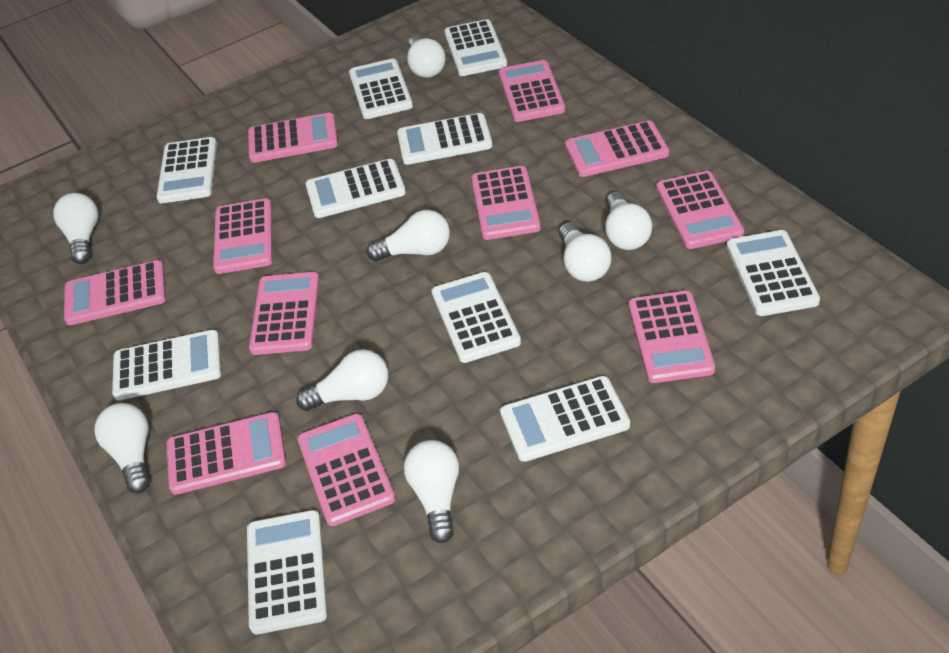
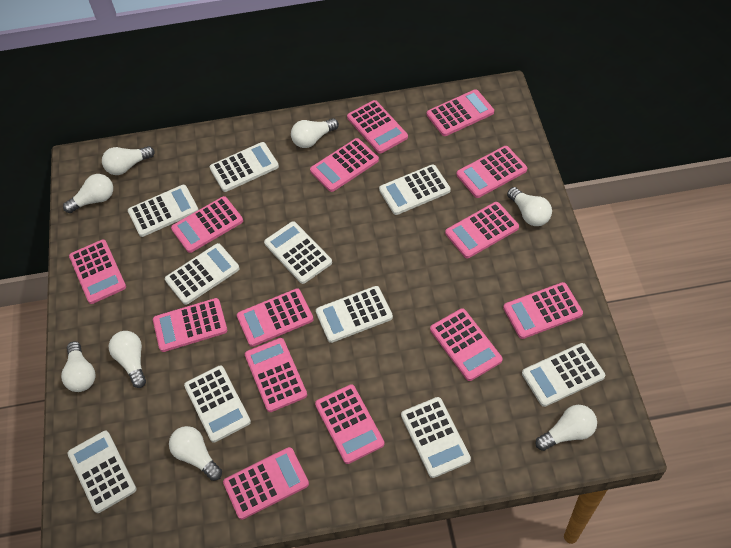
pink calculator: [64,260,166,325] [166,412,286,495] [213,198,273,274] [248,113,338,163] [249,272,320,355] [297,414,395,526] [471,166,541,240] [499,60,565,122] [565,121,669,177] [629,291,715,383] [656,171,744,249] = 11 -> [69,239,126,304] [153,298,227,352] [171,196,243,253] [223,447,309,520] [237,288,314,347] [245,338,307,412] [310,138,379,192] [315,384,385,464] [347,100,408,154] [427,89,494,136] [430,308,503,381] [445,202,519,258] [457,146,527,198] [503,282,583,339] = 14

